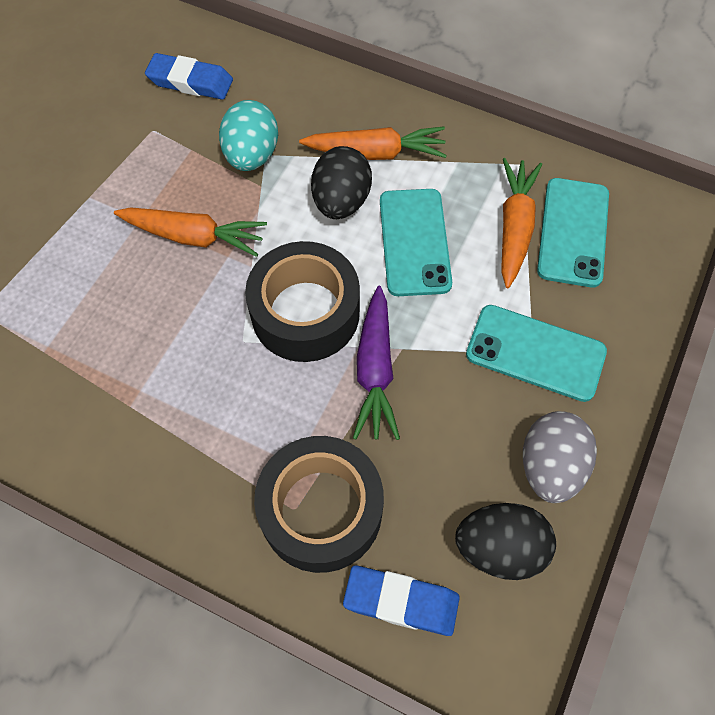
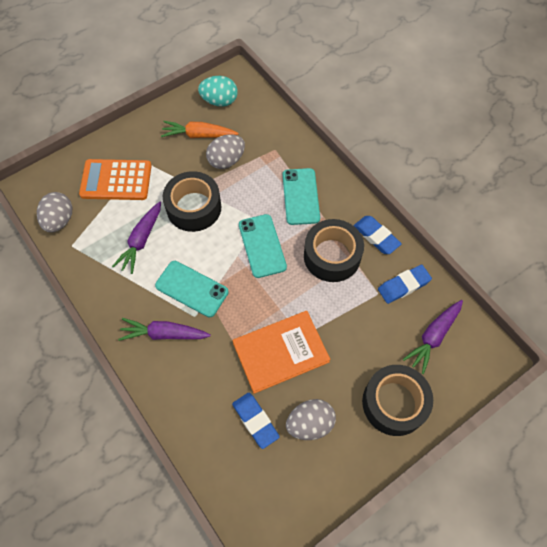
black egg: [311,146,372,219] [455,503,556,580] = 2 -> none = 0
black tape: [245,241,360,362] [254,436,384,573] = 2 -> [163,171,221,232] [304,219,364,282] [362,365,433,436] = 3
blue eraser: [145,53,233,100] [343,565,460,636] = 2 -> [232,393,280,449] [354,216,402,254] [378,264,432,304] = 3
grey egg: [523,411,597,503] = 1 -> [37,192,72,232] [206,134,245,169] [286,399,336,440] = 3
orange book: none = 0 -> [233,311,330,394] = 1
orange calculator: none = 0 -> [79,159,152,200] = 1
orange carrot: [114,207,267,257] [299,126,447,160] [501,158,542,288] = 3 -> [161,121,239,138] = 1
purple carrot: [353,286,400,440] = 1 -> [112,202,161,274] [118,318,211,341] [403,300,463,374] = 3

